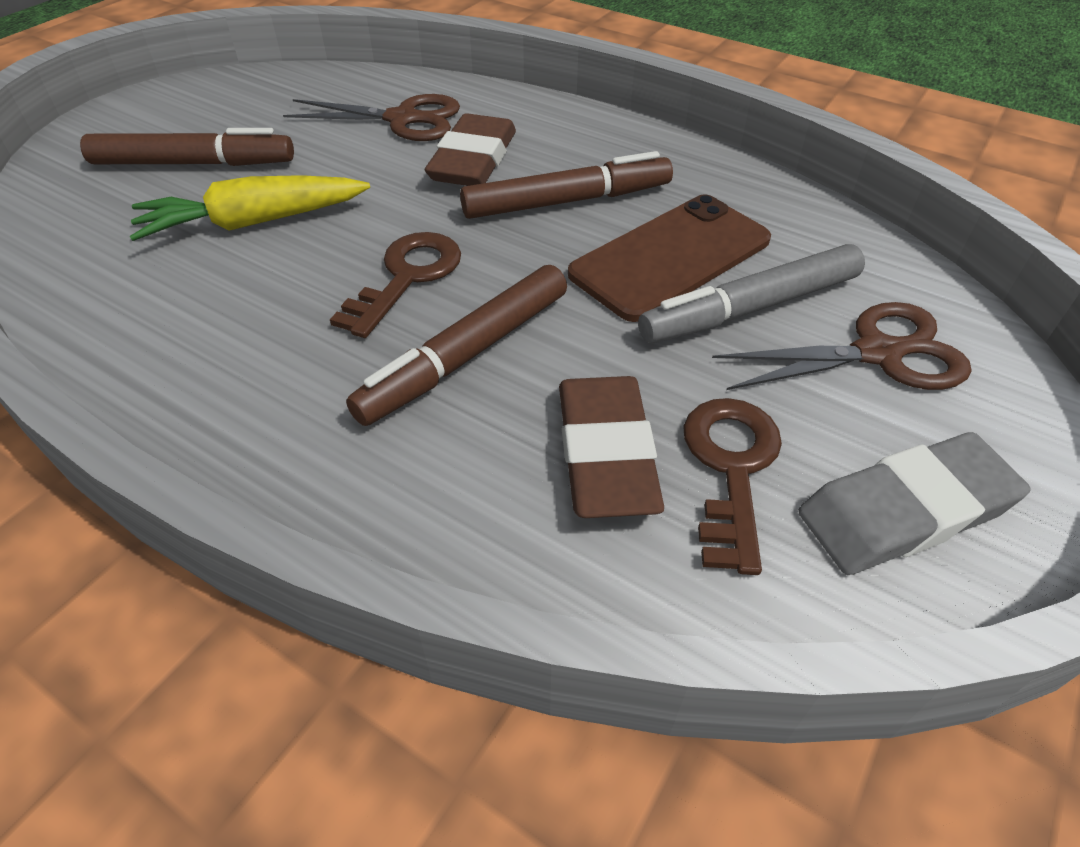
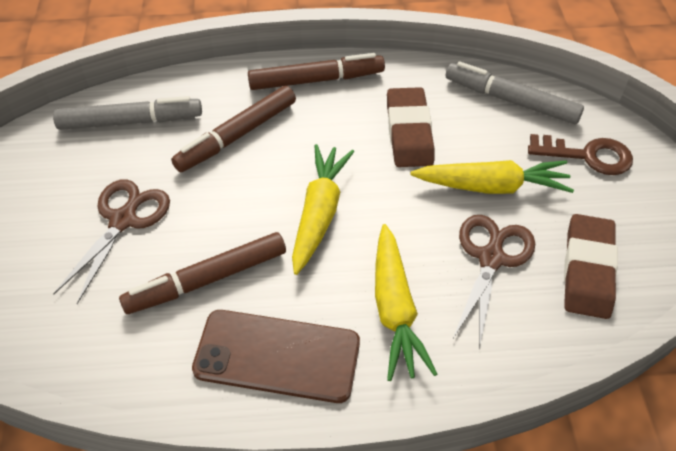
brown key: [330,232,461,338] [683,398,782,575] = 2 -> [528,134,633,175] = 1
grey eraser: [798,432,1031,575] = 1 -> none = 0
grey marker: [638,244,865,343] = 1 -> [53,96,202,130] [446,61,584,124] = 2
yellow carrot: [129,175,370,241] = 1 -> [292,144,354,275] [375,224,437,381] [411,160,574,194] = 3

